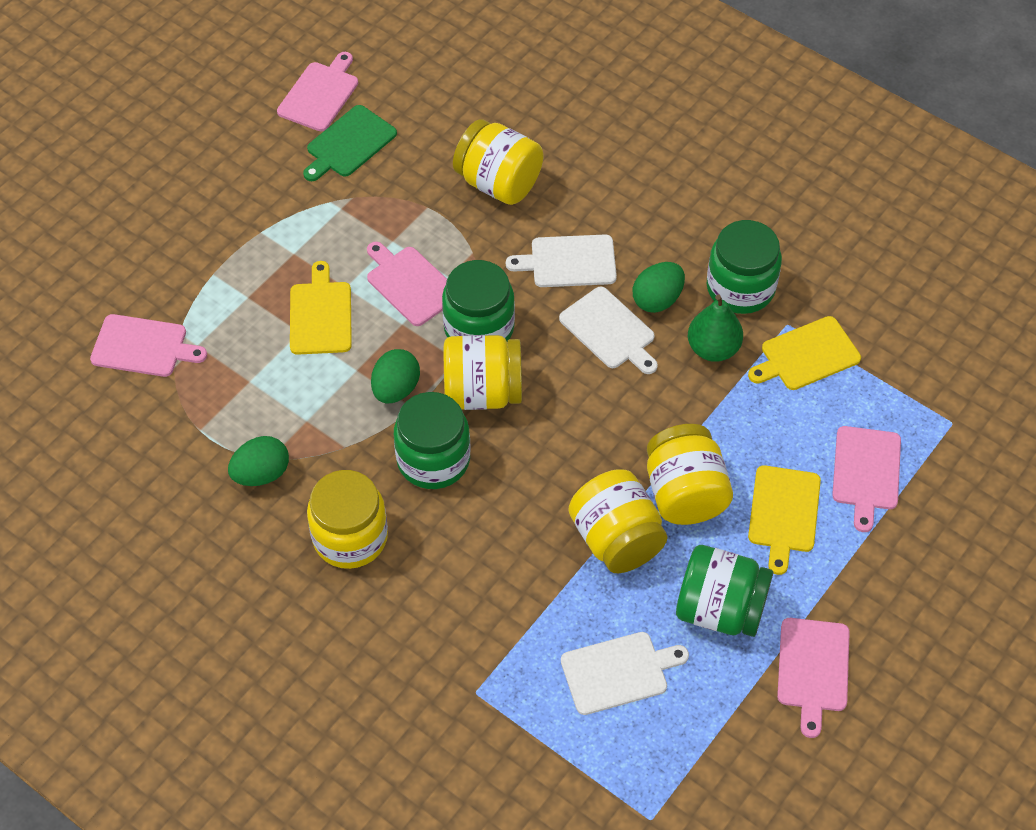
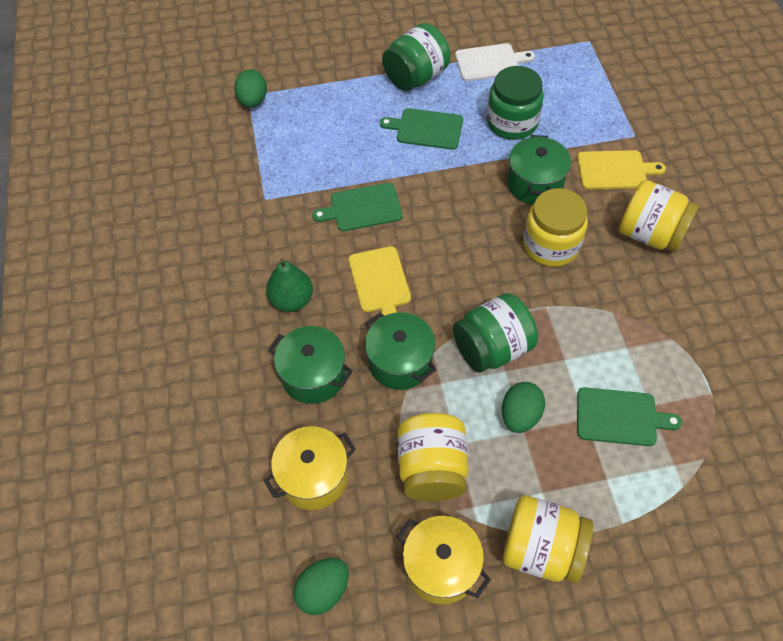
green cutting board: [303,105,397,181] = 1 -> [312,183,402,231] [380,108,463,150] [577,387,682,446] = 3
green jar: [394,392,470,489] [442,260,515,341] [676,545,774,637] [707,220,782,314] = 4 -> [382,23,450,91] [453,293,538,373] [487,66,544,140] = 3
green pot: none = 0 -> [268,326,353,404] [365,312,436,390] [507,135,571,205] = 3
pink cutting board: [90,314,207,377] [277,52,358,131] [367,242,447,326] [777,618,850,738] [832,426,901,532] = 5 -> none = 0
white cutting board: [506,234,617,287] [559,287,658,374] [561,632,689,715] = 3 -> [455,43,535,81] = 1
yellow cutting board: [290,261,352,355] [748,316,861,390] [748,465,821,575] = 3 -> [348,246,411,316] [577,150,666,189] = 2
yellow jar: [307,470,388,569] [444,335,522,410] [453,119,543,205] [569,469,668,573] [647,424,733,525] = 5 -> [398,413,469,502] [503,495,593,583] [523,188,588,267] [619,180,699,253] = 4
yellow pot: none = 0 -> [264,426,356,510] [396,516,491,605] = 2

